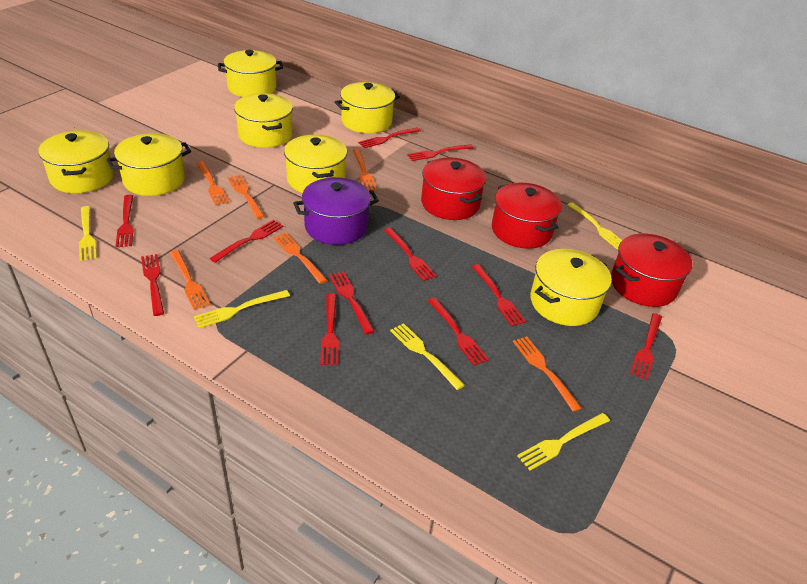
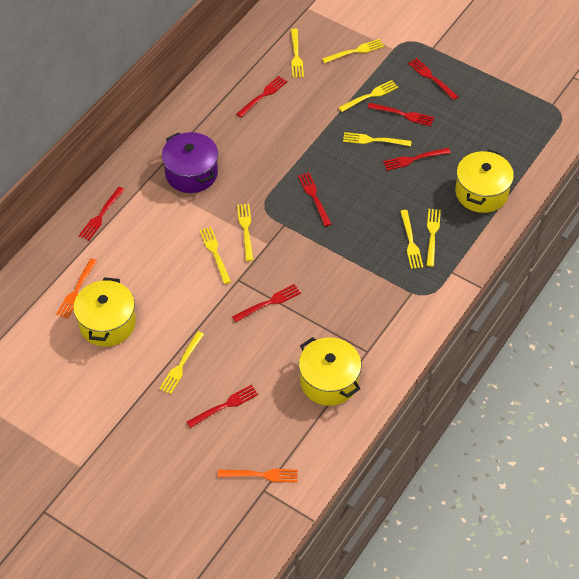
orange fork: [170,250,210,310] [197,161,229,205] [228,175,265,219] [273,233,327,284] [353,149,377,190] [513,336,582,412] = 6 -> [56,258,97,319] [218,469,298,483] = 2
red fork: [116,195,134,247] [141,254,164,316] [210,220,284,263] [320,293,339,365] [329,271,375,334] [358,127,421,148] [384,227,437,281] [407,144,474,161] [428,297,489,366] [472,264,526,326] [630,313,662,380] = 11 -> [79,187,125,240] [187,385,258,428] [232,284,301,322] [237,76,287,117] [298,172,331,227] [368,103,434,126] [383,148,451,171] [408,58,458,100] = 8
red pot: [421,157,486,220] [492,183,562,249] [611,233,692,307] = 3 -> none = 0
yellow fork: [79,206,97,261] [194,290,290,328] [390,323,465,390] [517,413,610,471] [567,202,622,250] = 5 -> [159,331,204,394] [199,227,231,284] [237,204,253,261] [291,29,304,78] [322,39,384,63] [338,80,398,112] [343,132,412,146] [400,210,423,269] [426,209,441,267] = 9
yellow pot: [38,130,114,193] [106,133,191,196] [218,50,283,97] [234,93,293,148] [284,135,347,193] [334,82,400,133] [530,249,612,326] = 7 -> [73,277,136,347] [299,337,361,406] [455,150,514,213] = 3

